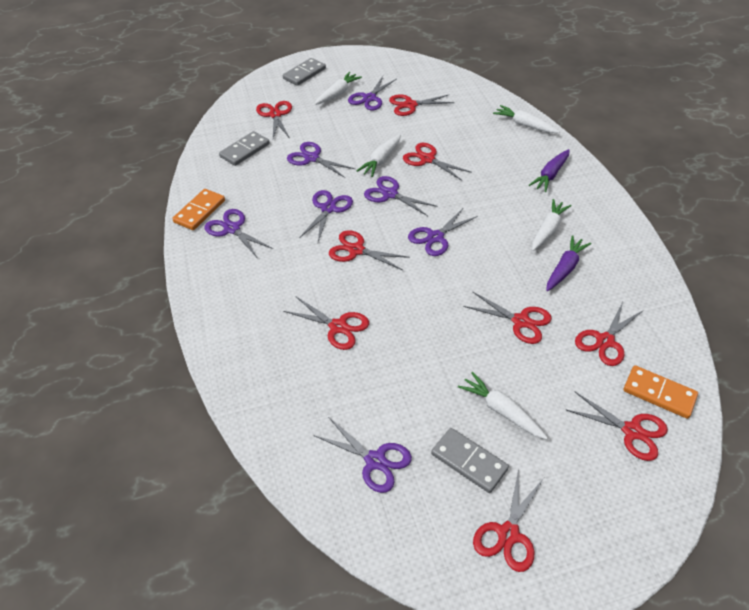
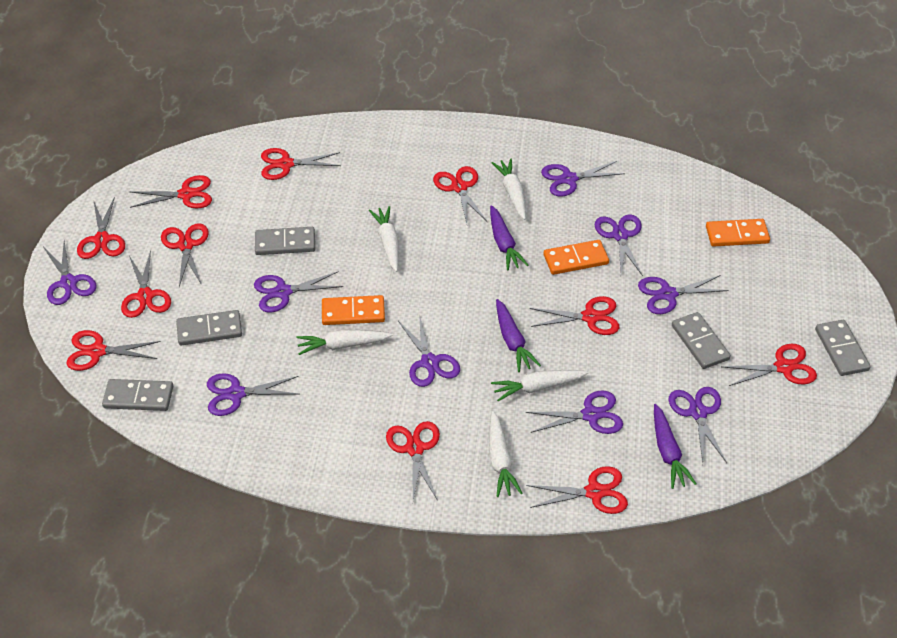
grey domino: [219,131,270,166] [283,58,326,86] [431,428,509,493] = 3 -> [102,379,173,411] [176,310,242,346] [255,227,315,255] [672,312,731,369] [815,320,871,376] = 5
orange domino: [172,189,225,230] [623,365,698,419] = 2 -> [322,295,385,325] [544,240,609,275] [706,219,770,247] = 3
purple carrot: [529,149,570,192] [546,235,591,291] = 2 -> [490,205,529,271] [496,299,541,372] [654,404,696,489] = 3
purple scissors: [205,209,273,257] [287,142,355,178] [299,190,353,242] [313,418,412,493] [348,76,396,110] [364,176,438,216] [408,208,478,256] = 7 -> [44,241,96,305] [207,373,299,416] [254,271,344,312] [398,314,460,387] [526,390,623,434] [541,161,625,196] [595,215,643,276] [638,275,729,314] [668,387,727,463] = 9
red scissors: [256,101,292,138] [283,296,369,350] [329,230,410,270] [389,94,454,116] [403,143,472,181] [463,291,552,344] [473,469,544,572] [565,392,668,461] [575,302,642,366] = 9 -> [66,330,161,371] [77,197,125,259] [121,250,171,318] [130,175,212,209] [161,223,209,287] [261,148,341,180] [386,421,440,501] [433,166,488,223] [527,466,628,514] [530,296,619,335] [722,344,817,386] = 11

